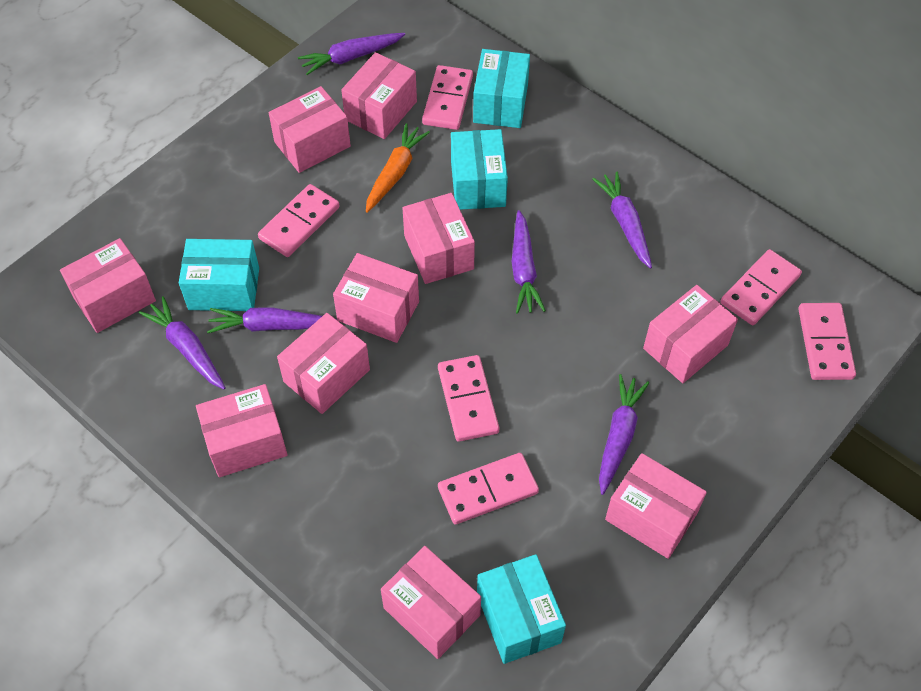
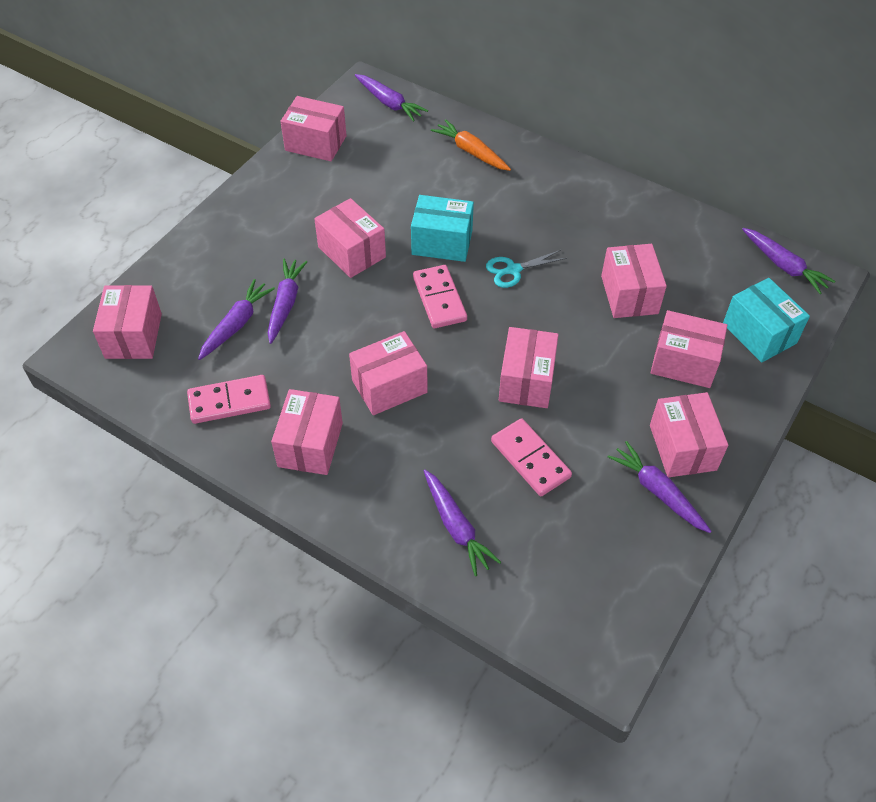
pink box: [60,238,156,333] [196,384,287,477] [269,86,351,173] [277,313,370,414] [333,253,419,343] [341,52,417,139] [381,546,481,659] [402,193,475,284] [605,453,707,559] [643,285,738,383] = 10 -> [93,285,162,359] [271,389,343,475] [280,96,347,161] [314,198,386,278] [349,331,427,415] [499,327,559,408] [601,244,667,318] [650,310,727,388] [650,392,728,477] = 9
pink domino: [258,184,340,257] [422,65,473,130] [438,355,499,442] [438,453,539,524] [720,249,802,325] [798,303,856,380] = 6 -> [187,375,271,424] [413,265,467,328] [491,418,572,496] = 3
turquoise box: [179,239,259,311] [451,129,508,210] [473,49,530,128] [477,554,566,664] = 4 -> [411,195,474,262] [723,278,810,363] = 2
turquoise scissors: none = 0 -> [486,250,567,288] = 1

